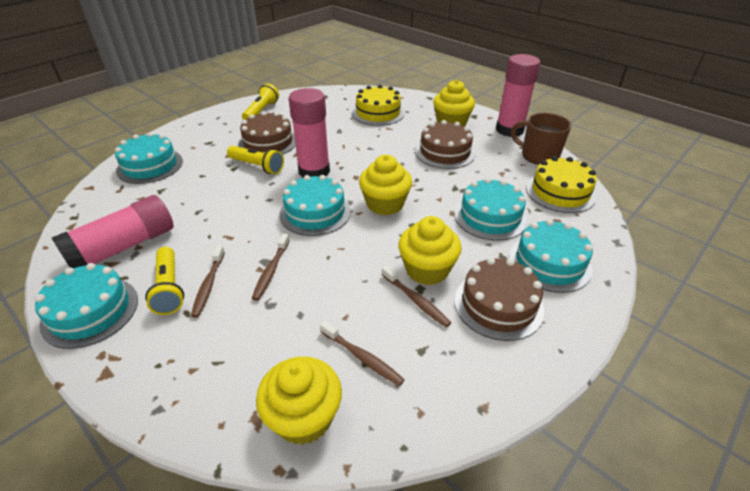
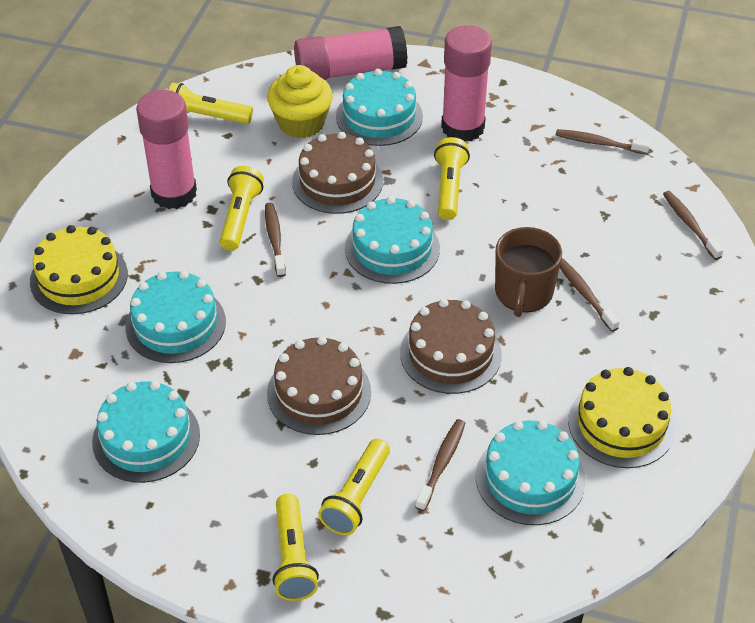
brown toothbrush: [191,246,225,318] [251,234,290,301] [320,321,405,386] [382,265,451,327] = 4 -> [265,203,286,277] [415,419,465,511] [556,129,650,155] [560,258,620,332] [663,191,723,260] = 5
yellow cupcake: [256,357,342,445] [359,155,412,215] [398,216,462,285] [433,80,475,126] = 4 -> [267,65,333,138] = 1
yellow flashlight: [145,247,184,315] [227,146,284,174] [242,84,279,120] = 3 -> [169,83,253,124] [220,166,264,251] [272,494,319,601] [318,439,390,535] [434,137,470,220] = 5

